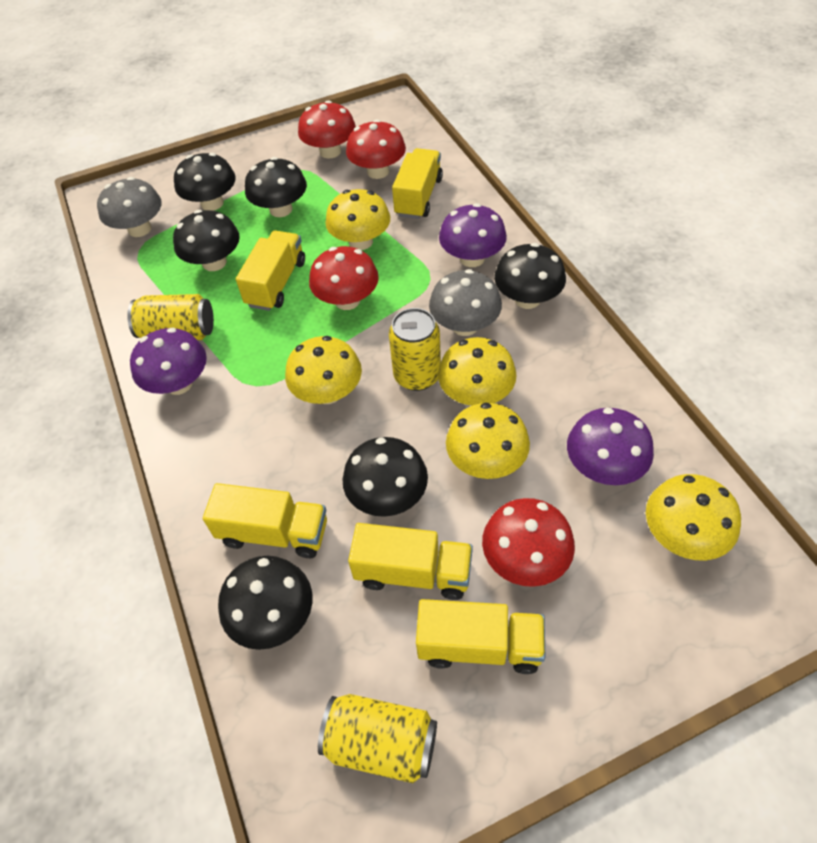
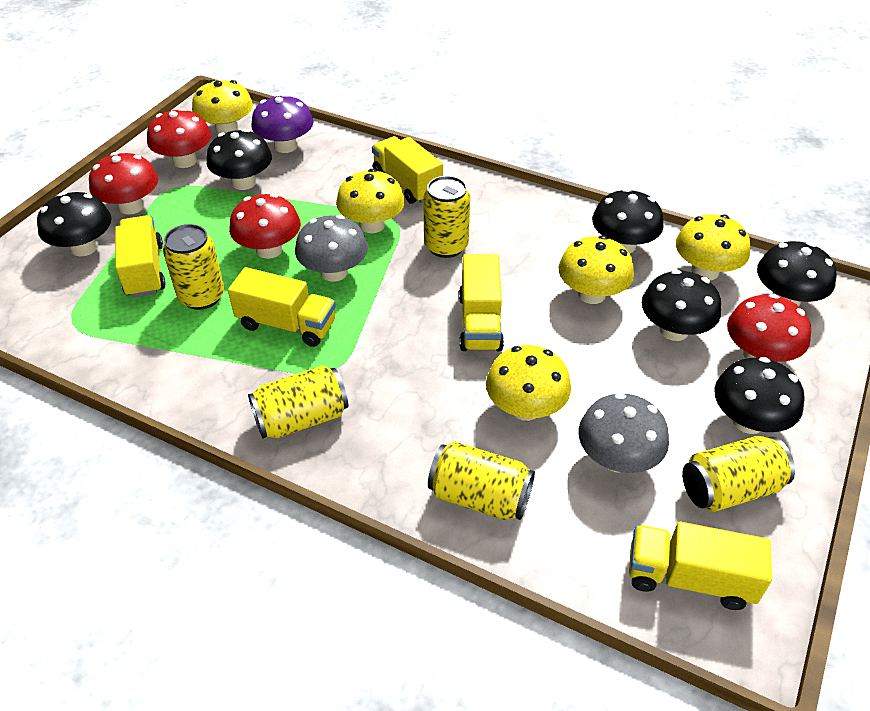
purple mushroom: [130,328,207,395] [439,203,507,267] [567,408,654,485] = 3 -> [251,94,314,153] = 1
yellow can: [127,294,214,340] [318,694,437,783] [389,308,441,391] = 3 -> [163,224,224,310] [248,365,348,438] [423,176,470,258] [428,441,535,520] [682,436,795,512] = 5

